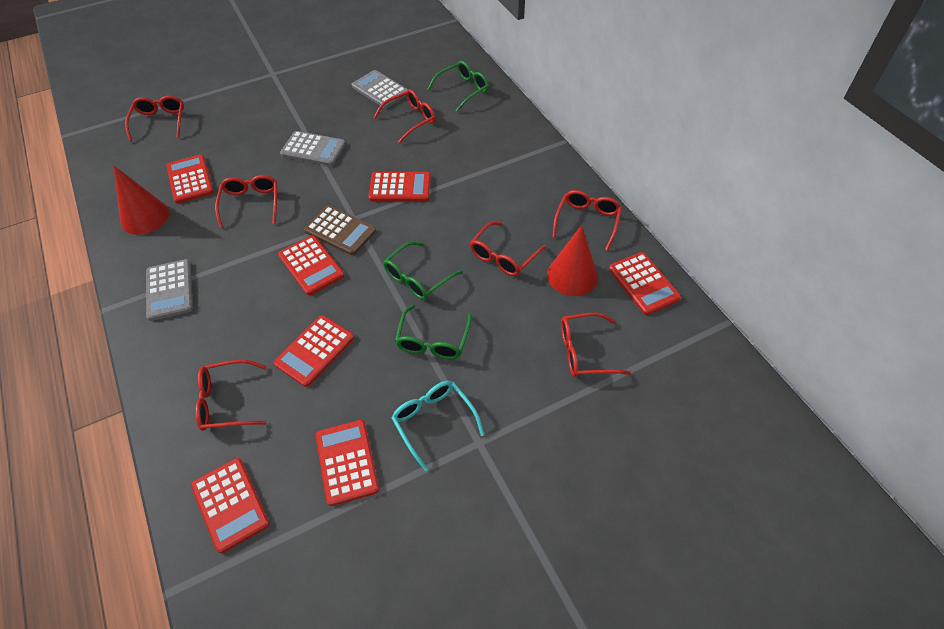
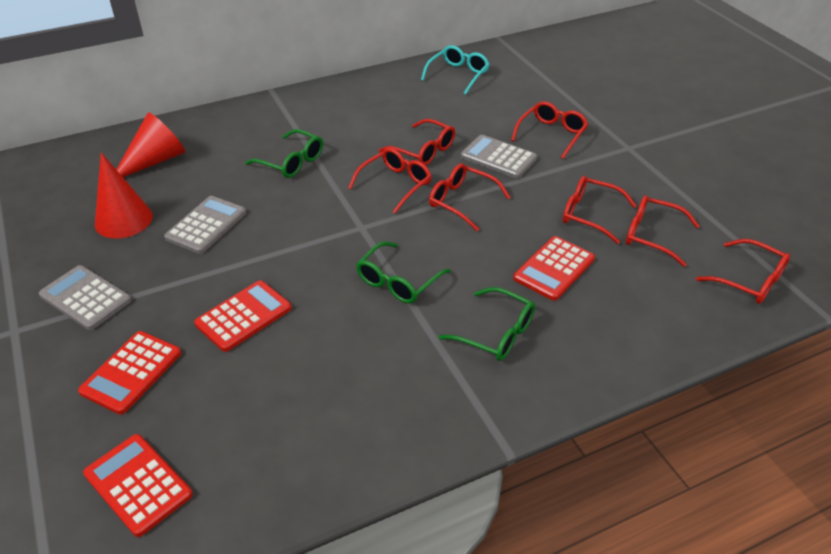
brown calculator: [304,205,376,255] = 1 -> none = 0
red calculator: [166,154,214,204] [191,458,270,554] [274,315,354,387] [278,236,344,295] [315,420,379,506] [368,172,431,202] [609,252,681,315] = 7 -> [78,331,181,415] [83,434,193,537] [194,280,292,352] [513,236,595,301] = 4

